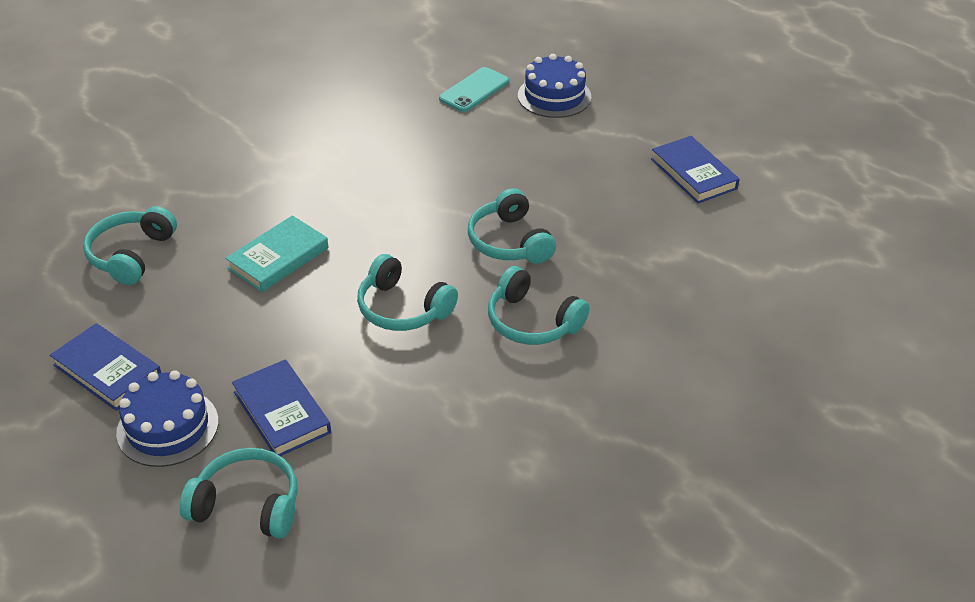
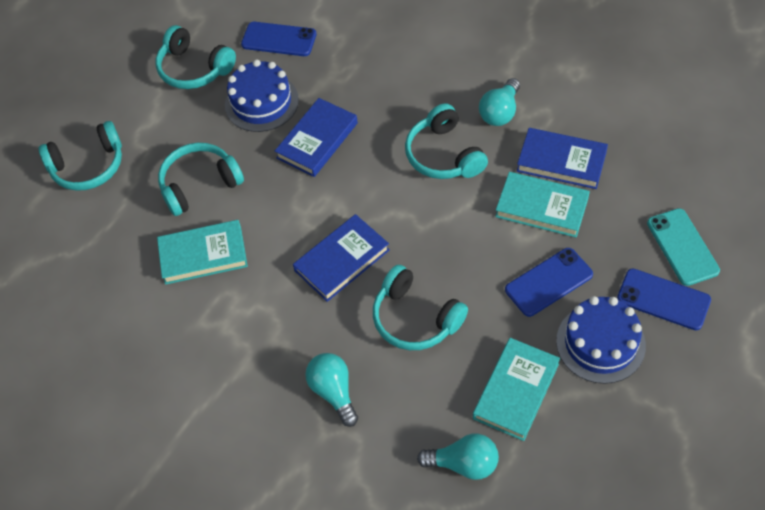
blue phone: none = 0 -> [241,22,316,56] [505,248,593,317] [617,269,711,330] = 3
turquoise book: [225,215,329,292] = 1 -> [157,220,248,285] [473,338,560,441] [495,172,590,237] = 3
turquoise light bulb: none = 0 -> [305,353,358,427] [417,434,499,480] [479,78,520,126] = 3

